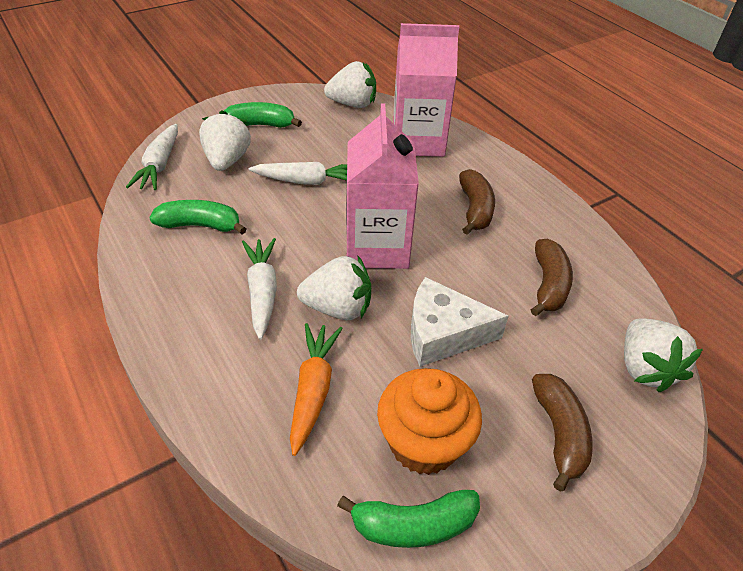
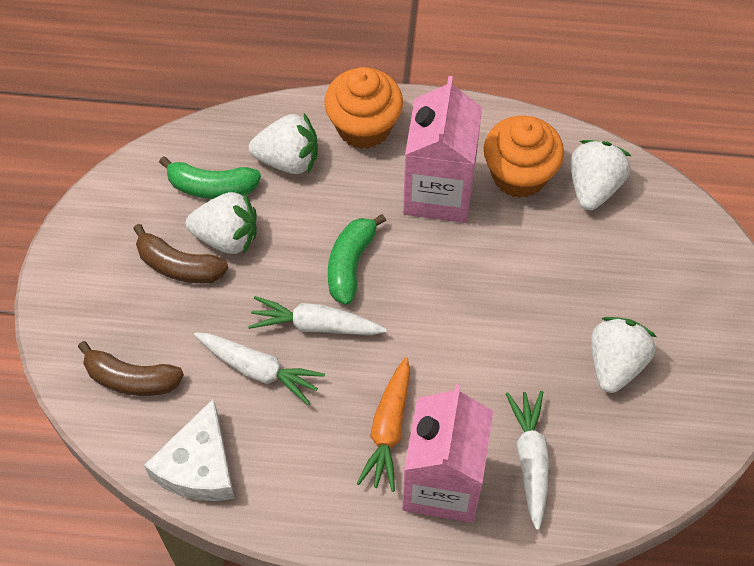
brown banana: [459,169,495,234] [531,239,573,316] [532,374,593,492] = 3 -> [78,341,184,396] [133,224,229,283] = 2
green banana: [149,200,246,234] [224,102,302,128] [337,490,480,548] = 3 -> [159,156,261,199] [328,214,386,305] = 2
orange cupcake: [377,368,482,475] = 1 -> [324,67,403,149] [484,116,564,198] = 2

